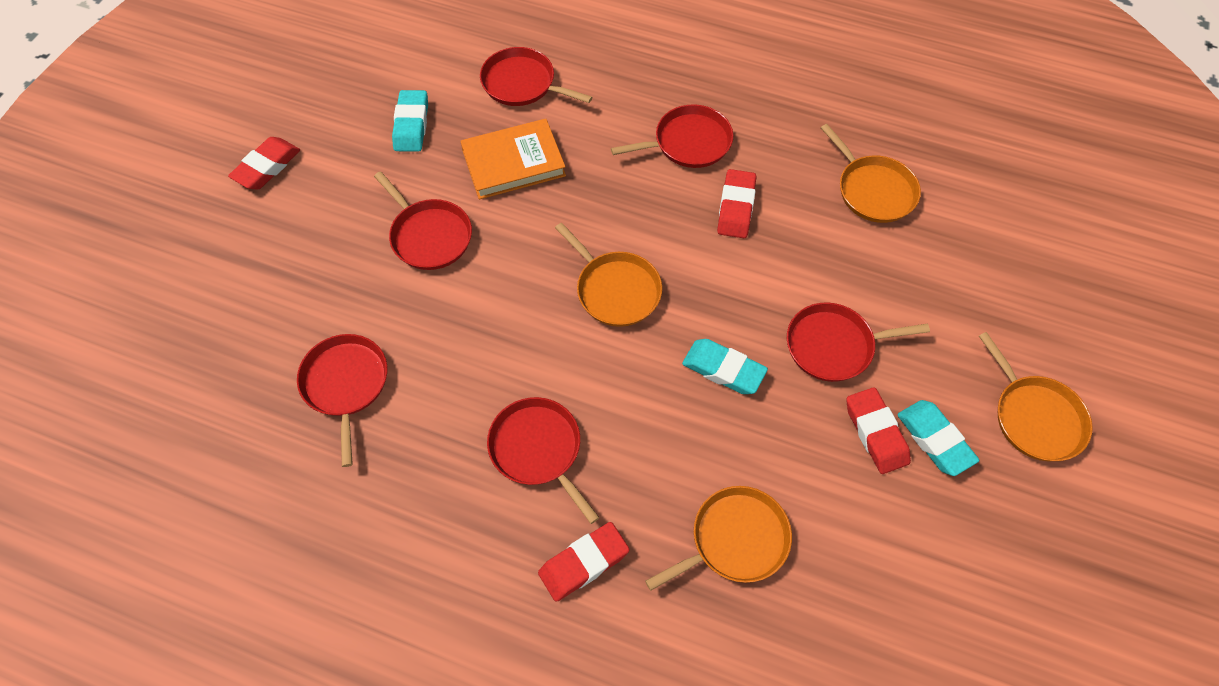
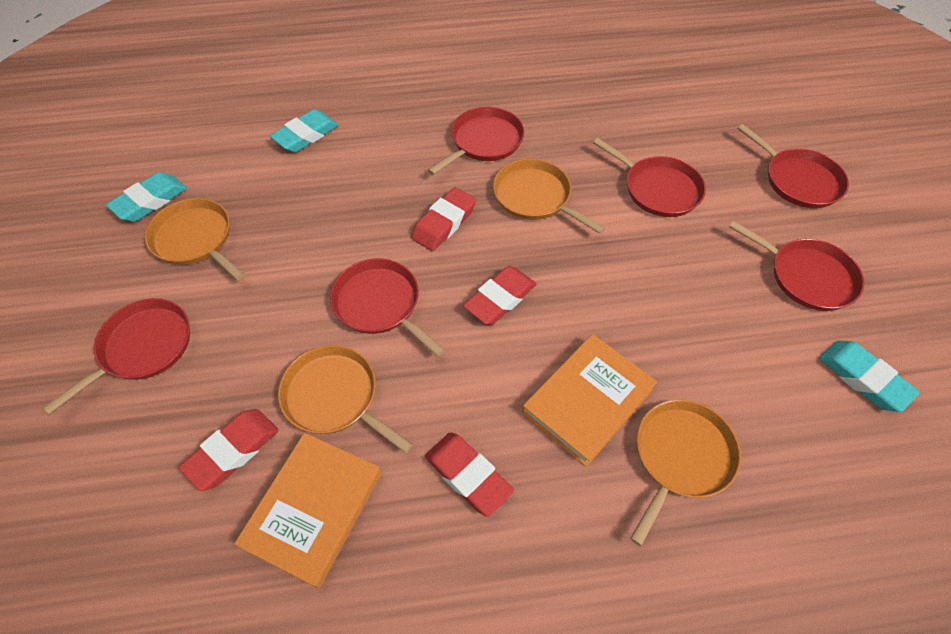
orange book: [460,119,566,200] = 1 -> [234,433,381,589] [522,334,657,467] = 2

